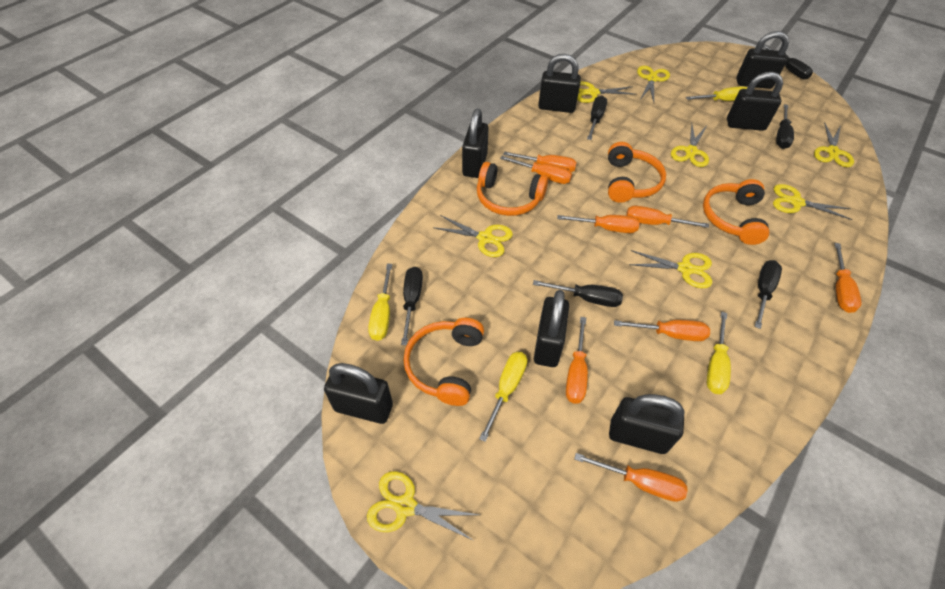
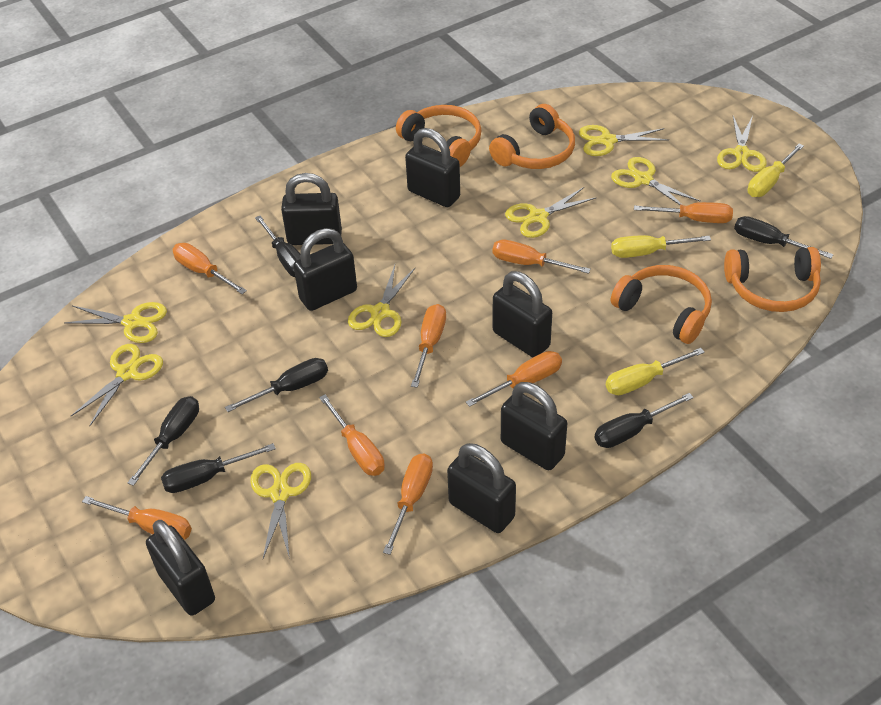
yellow screwdriver: [368,264,392,341] [479,352,527,442] [686,86,747,101] [707,312,731,394] = 4 -> [606,348,705,395] [611,235,711,258] [748,144,804,197] = 3

